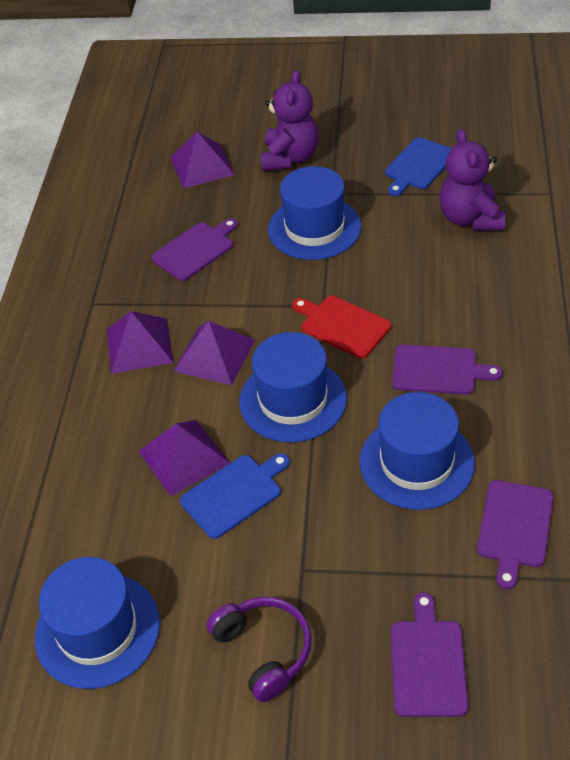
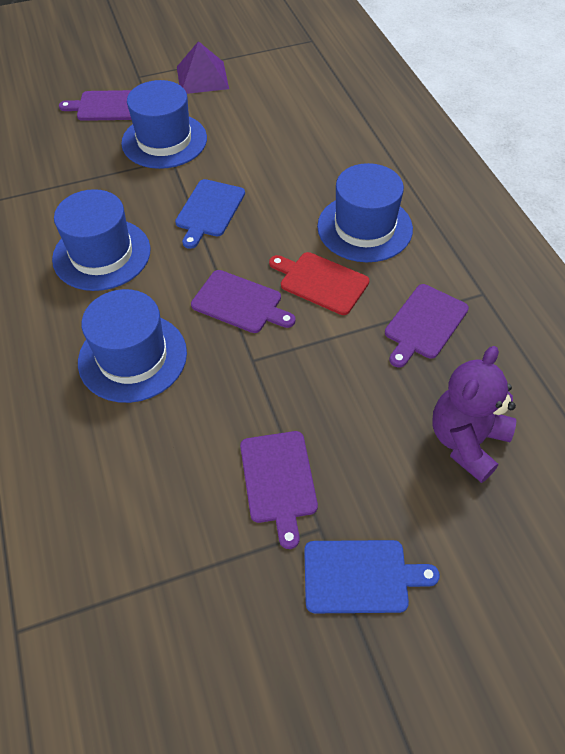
purple headphones: [207,597,312,702] = 1 -> none = 0
purple pyramid: [107,311,174,374] [138,420,230,496] [170,131,235,189] [174,321,255,385] = 4 -> [177,41,229,94] = 1
purple teddy bear: [260,70,319,171] [439,129,505,231] = 2 -> [432,346,516,483] = 1

